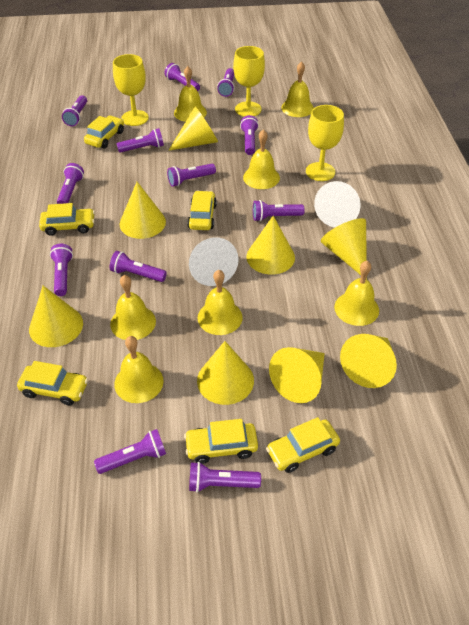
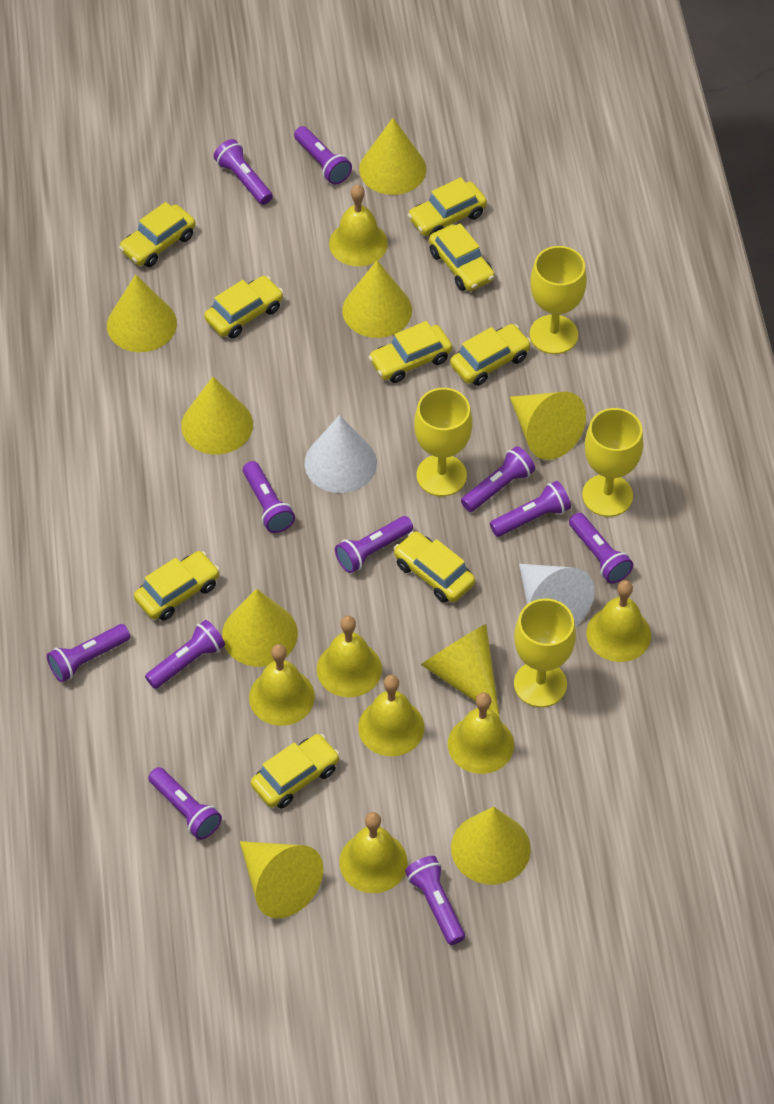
purple flashlight: [50,244,73,296] [57,163,84,204] [62,95,87,126] [94,429,166,474] [110,251,167,282] [117,128,164,153] [165,63,200,91] [167,164,216,187] [189,462,261,493] [217,68,234,97] [240,115,259,155] [253,200,305,221] = 12 -> [47,624,130,682] [145,620,225,689] [148,767,222,840] [214,139,273,205] [243,461,295,533] [294,126,352,184] [335,516,413,573] [405,856,465,945] [461,446,535,512] [490,481,571,537] [569,513,633,584] = 11
yellow car: [17,361,88,405] [39,203,95,236] [84,116,124,148] [184,419,258,464] [187,191,217,230] [266,417,340,473] = 6 -> [119,202,196,267] [134,551,220,621] [204,276,284,338] [251,734,340,809] [368,321,452,383] [394,531,475,603] [408,177,487,236] [429,223,495,291] [450,324,531,386] = 9
yellow cone: [29,286,83,347] [119,182,166,239] [168,107,218,151] [197,341,254,405] [246,216,295,275] [269,347,325,403] [321,218,367,279] [340,334,397,388] = 8 -> [107,274,177,352] [181,377,253,454] [222,589,298,667] [240,841,323,919] [342,261,412,338] [359,118,426,195] [421,624,499,717] [451,807,531,884] [510,392,586,460] = 9
yellow goblet: [113,54,149,126] [233,46,265,117] [306,105,344,181] = 3 -> [414,388,472,496] [514,599,576,707] [530,246,587,354] [582,408,643,517] = 4

